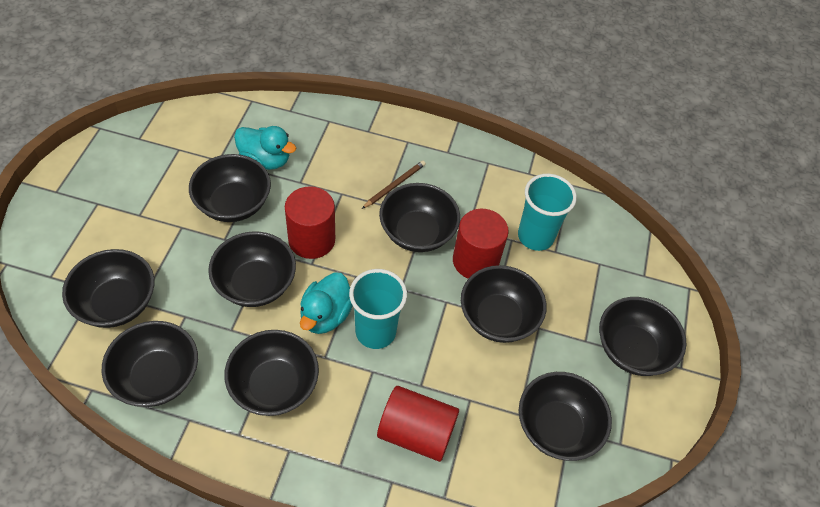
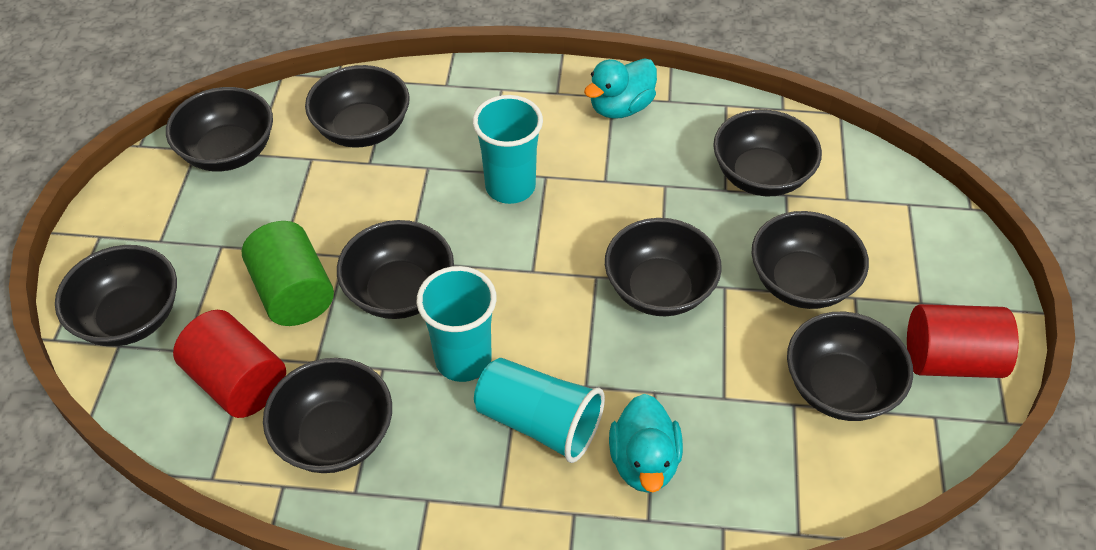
brown pencil: [362,161,426,209] = 1 -> none = 0
green cylinder: none = 0 -> [242,221,334,326] = 1
red cylinder: [285,186,335,259] [377,386,459,462] [453,209,509,279] = 3 -> [173,310,286,418] [907,304,1019,378] = 2
turquoise cup: [349,269,407,349] [518,174,577,251] = 2 -> [417,266,497,382] [473,95,543,204] [474,358,605,463] = 3

